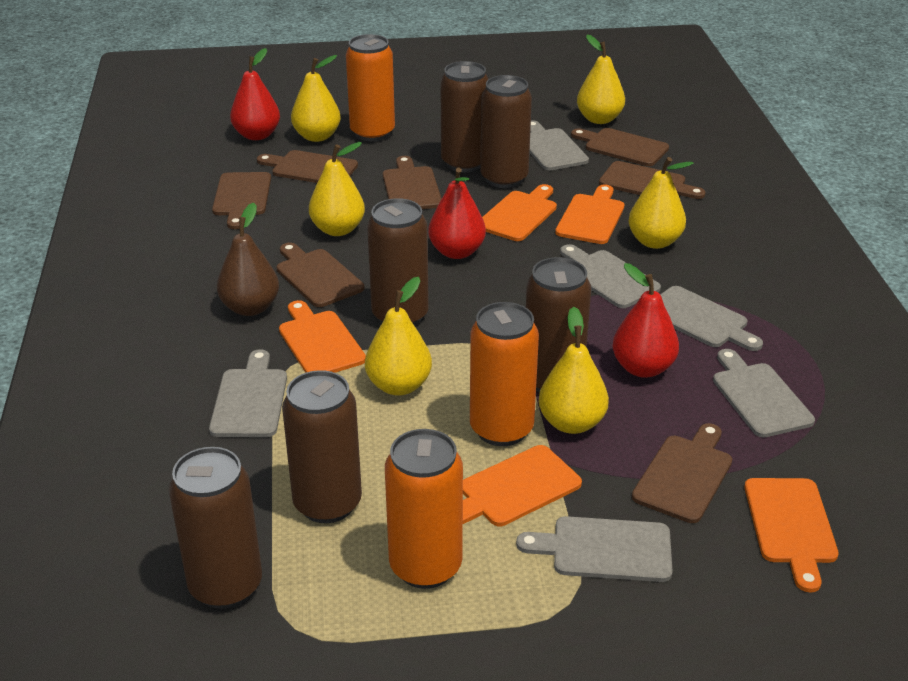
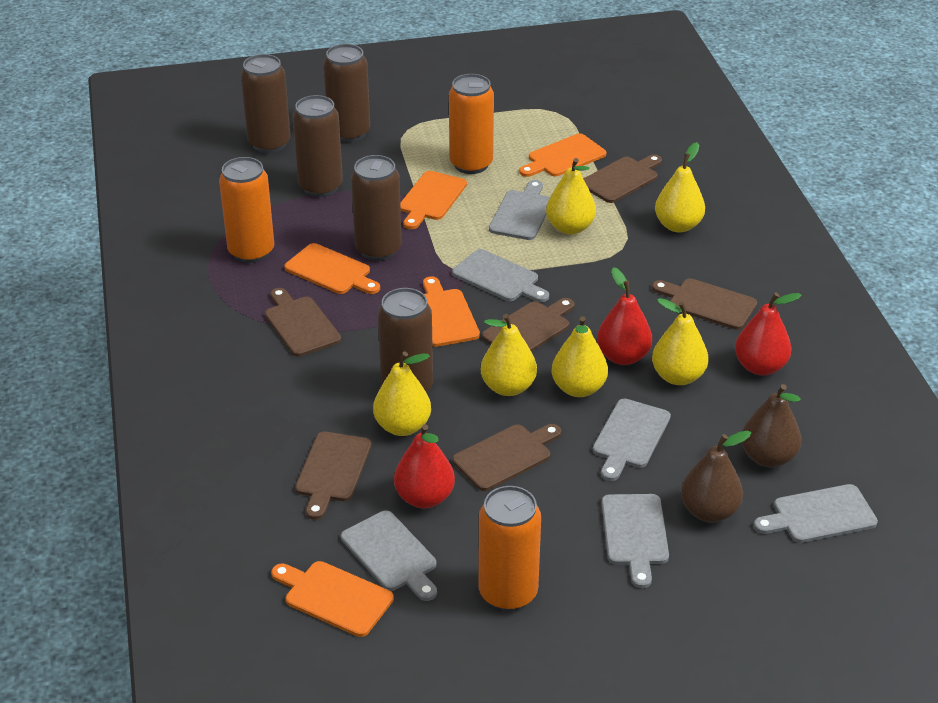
brown can: [169,447,262,609] [282,370,362,523] [367,198,429,326] [440,61,488,172] [480,75,532,188] [526,257,591,393] = 6 -> [241,54,291,153] [293,95,343,197] [323,44,370,142] [351,155,402,261] [378,288,433,393] = 5
brown cutting board: [212,172,271,229] [257,150,358,183] [277,243,364,307] [383,156,442,209] [571,128,669,166] [599,161,706,199] [632,423,732,523] = 7 -> [265,288,341,357] [295,432,372,520] [452,424,561,491] [482,298,575,352] [583,154,662,203] [652,278,757,330] = 6
brown pear: [217,203,279,316] = 1 -> [681,430,752,523] [742,384,801,467] = 2

